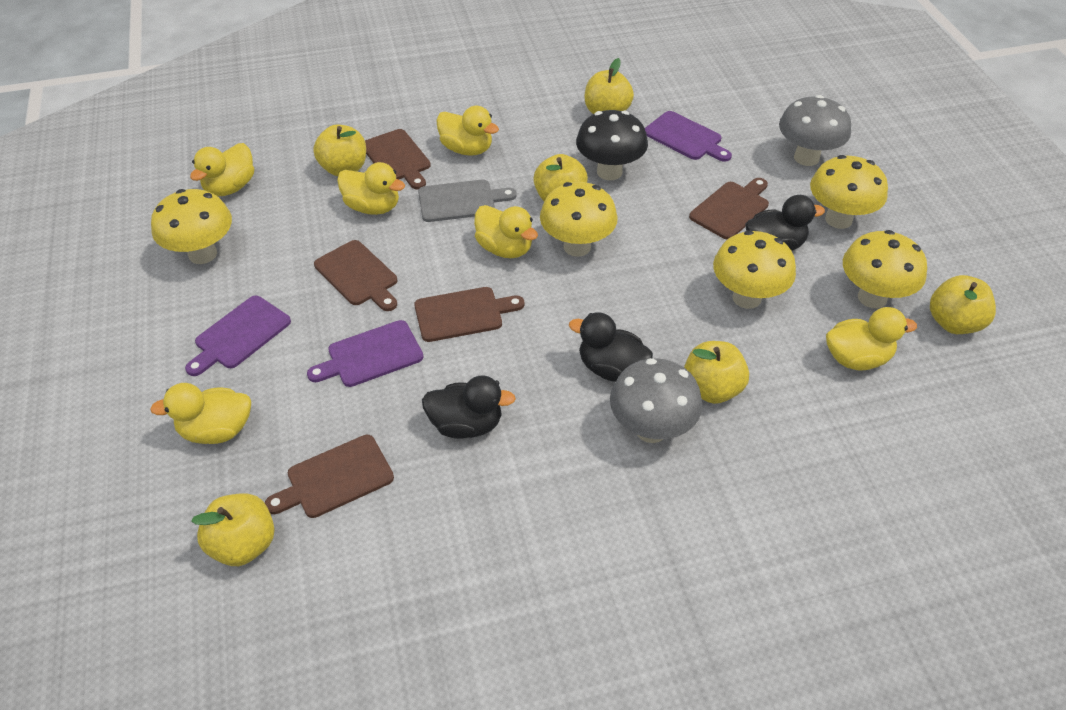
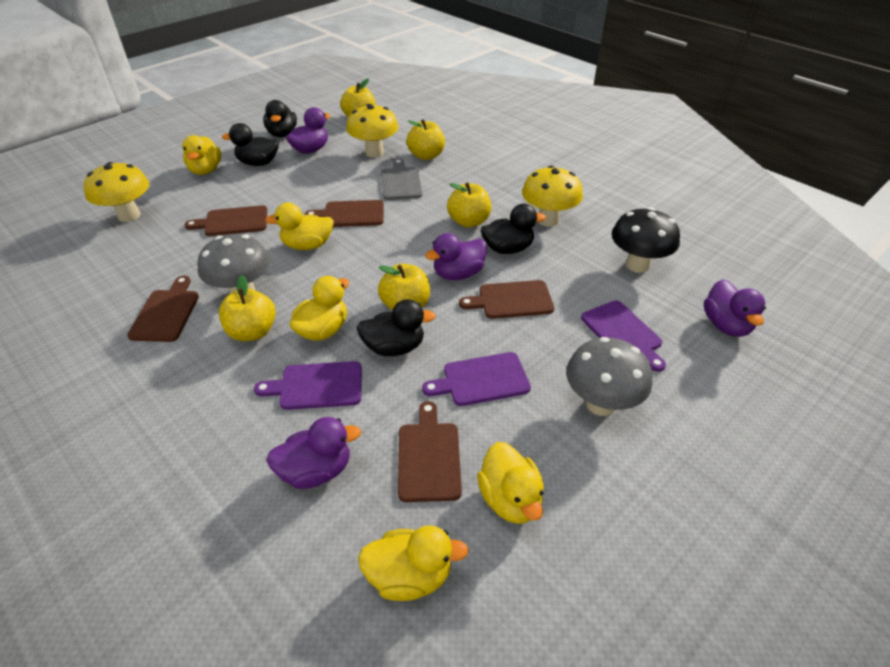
black duck: [422,375,516,439] [569,312,653,382] [745,195,825,251] = 3 -> [222,123,279,166] [263,100,297,137] [356,299,436,356] [481,203,546,254] = 4
purple duck: none = 0 -> [266,417,361,489] [286,107,331,154] [425,233,487,280] [704,279,766,337] = 4
yellow apple: [191,493,274,566] [313,125,366,176] [533,154,588,201] [585,58,634,114] [684,341,749,404] [930,275,996,334] = 6 -> [219,275,276,341] [340,79,375,117] [378,264,430,310] [407,119,445,160] [447,183,491,228] = 5
yellow duck: [150,383,251,444] [190,143,254,196] [337,162,405,215] [436,106,499,156] [474,205,538,258] [826,307,917,370] = 6 -> [182,135,222,175] [265,203,334,250] [289,276,349,341] [358,525,469,601] [477,442,544,524] = 5
yellow mushroom: [151,189,232,264] [540,182,618,257] [713,230,796,309] [810,155,888,229] [843,230,927,308] = 5 -> [84,162,149,222] [346,104,398,157] [522,165,583,227] = 3

